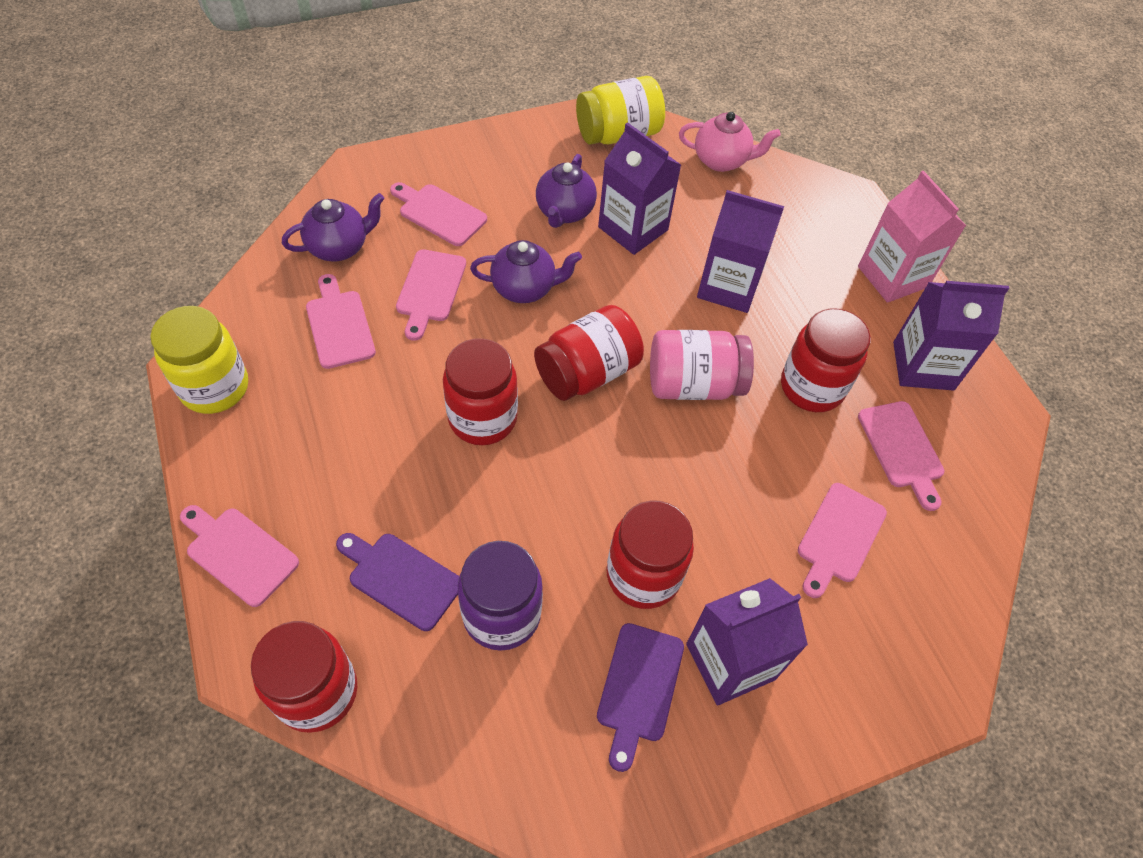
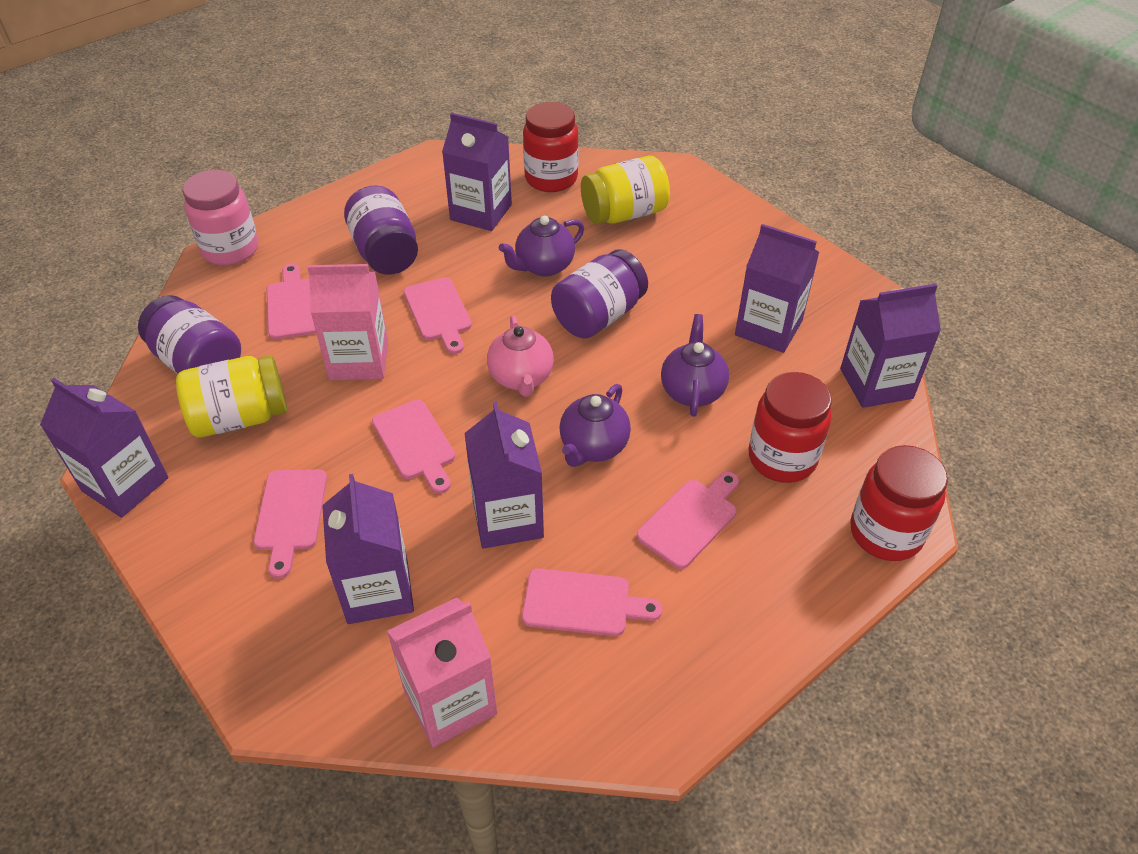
pink carton: [858,171,966,303] = 1 -> [307,264,388,380] [387,598,497,747] = 2
purple carton: [598,122,681,255] [686,578,808,706] [697,190,784,313] [893,281,1009,391] = 4 -> [40,378,168,518] [322,474,414,624] [442,113,512,231] [464,402,544,549] [735,224,819,353] [840,284,941,408] = 6
purple cutting board: [336,533,459,631] [597,623,684,772] = 2 -> none = 0
purple jar: [458,541,543,651] = 1 -> [138,295,241,374] [344,185,418,275] [551,249,648,338] = 3
red jar: [251,621,357,733] [443,338,518,445] [534,305,644,401] [607,500,694,609] [781,309,871,412] = 5 -> [523,102,579,192] [748,372,832,483] [850,445,948,561] = 3

